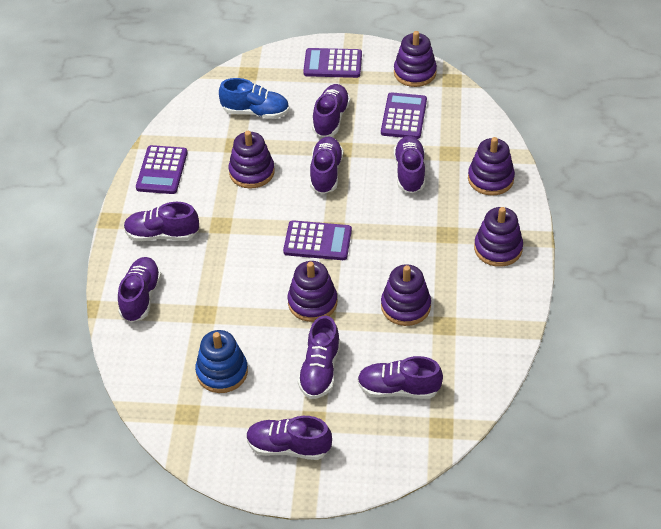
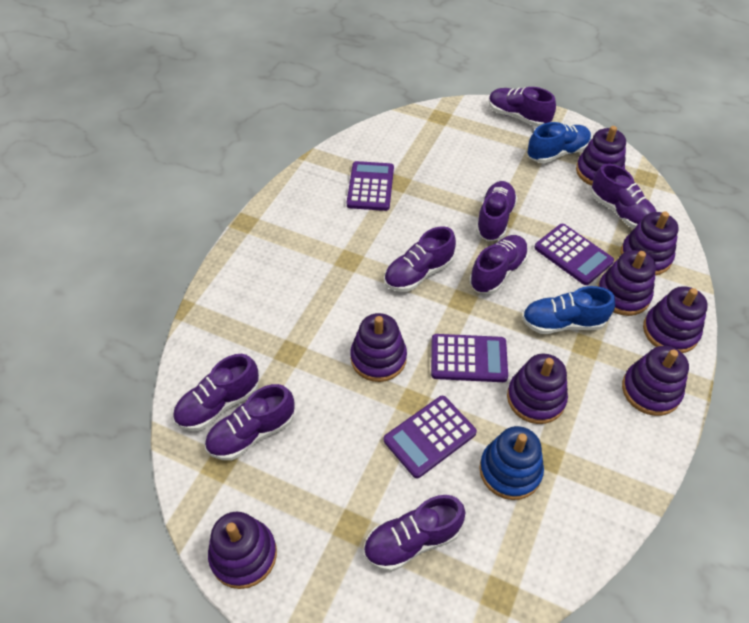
blue shoe: [219,78,289,119] = 1 -> [522,286,615,334] [527,122,591,164] = 2
purple stacking toy: [229,131,275,189] [287,261,337,322] [381,264,431,326] [394,31,437,87] [468,137,515,196] [474,207,523,267] = 6 -> [208,512,277,589] [350,313,407,382] [507,354,568,424] [576,126,626,186] [598,250,656,316] [620,211,679,275] [622,346,689,416] [643,286,708,353] = 8

